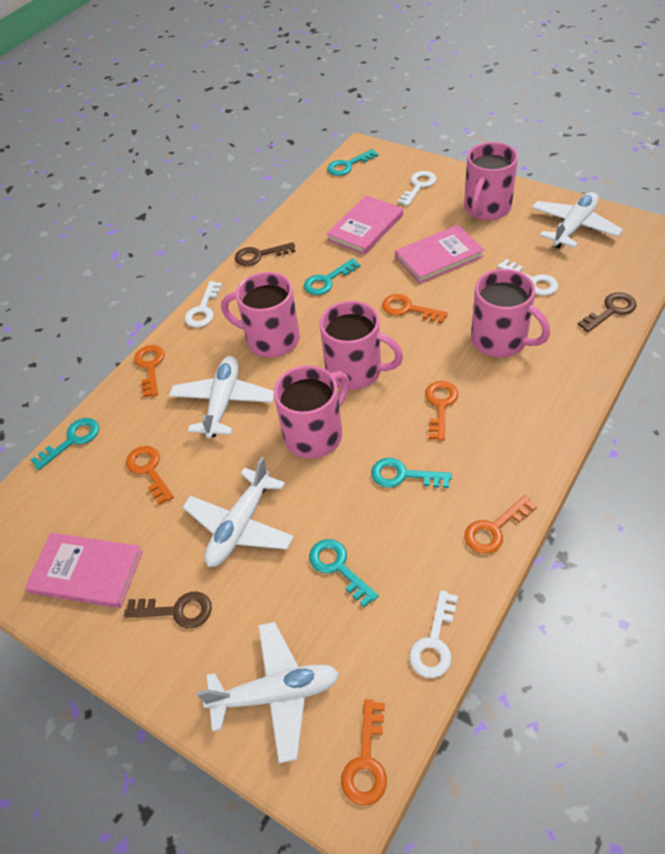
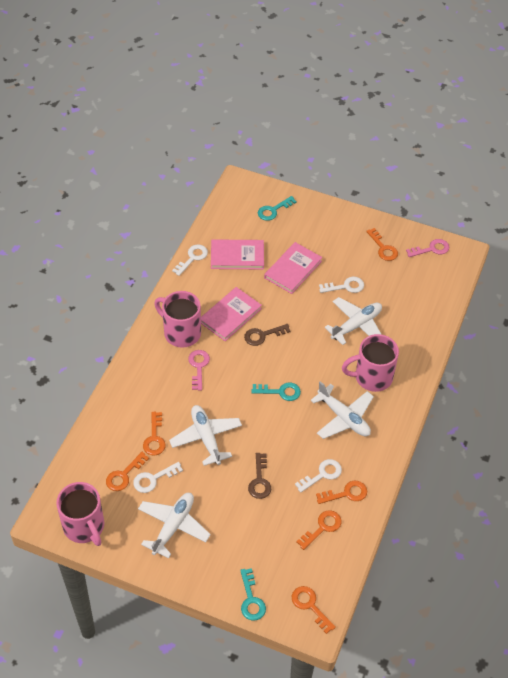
brown key: [124,592,212,628] [235,242,296,266] [577,292,637,332] = 3 -> [244,324,291,346] [248,453,271,499] = 2
pink key: none = 0 -> [188,350,210,391] [406,239,449,257] = 2
pink mug: [221,272,300,358] [274,365,350,459] [320,301,403,390] [464,142,518,220] [471,269,550,357] = 5 -> [56,482,104,546] [154,291,201,348] [342,334,399,392] = 3
turquoise key: [31,418,99,470] [304,258,360,295] [309,539,379,607] [327,149,378,176] [371,458,452,488] = 5 -> [240,568,266,621] [251,382,301,401] [258,196,297,221] = 3

